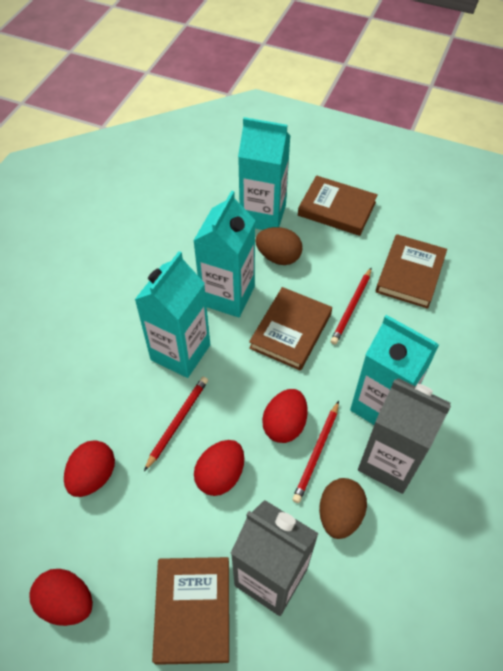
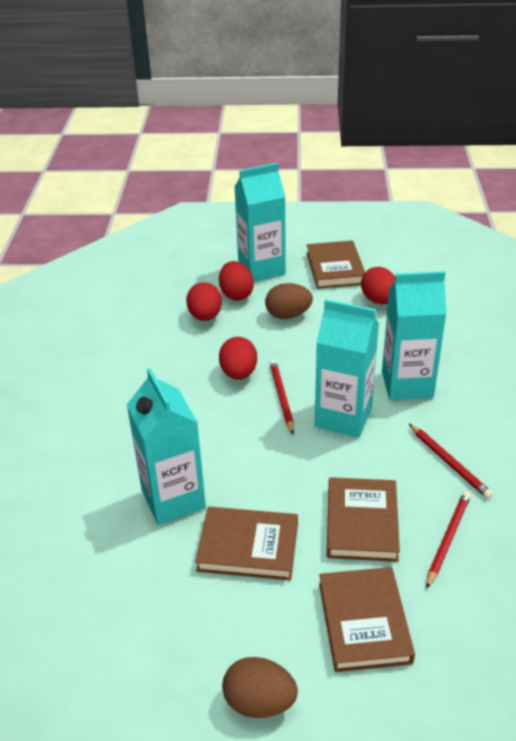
grey carton: [231,500,319,616] [358,378,451,494] = 2 -> none = 0

